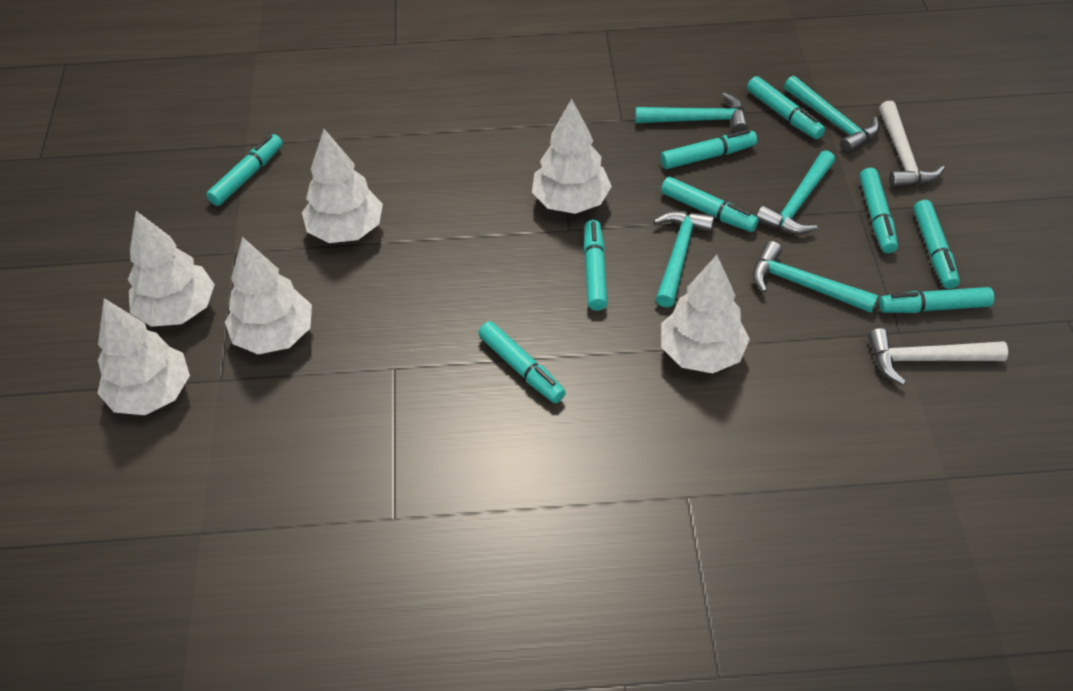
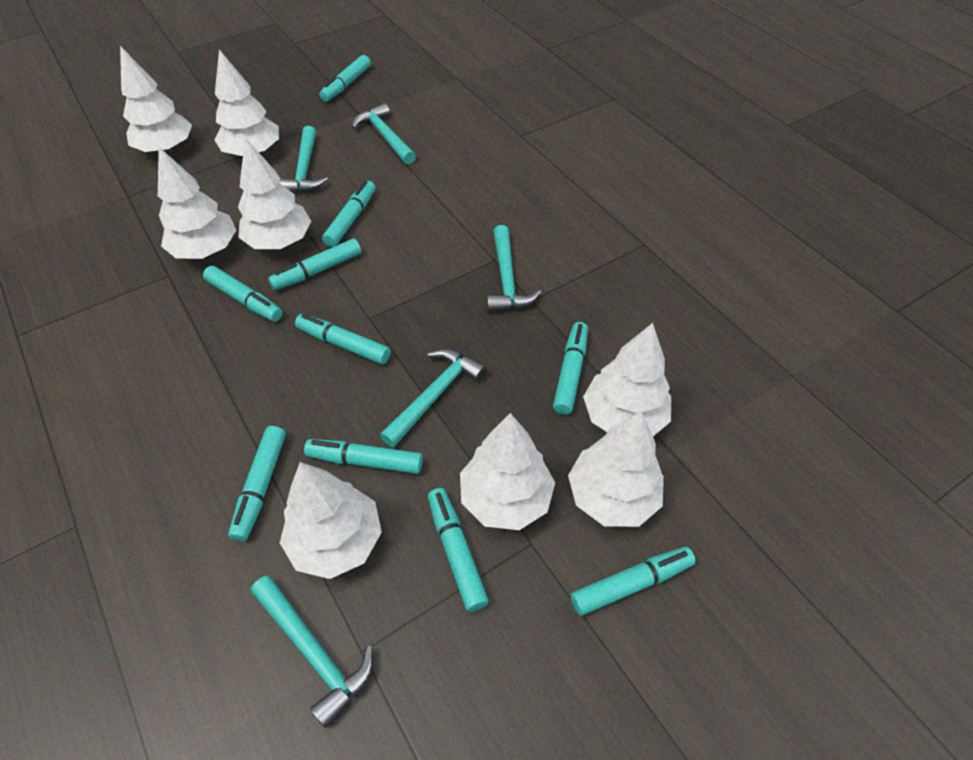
turquoise marker: [206,134,283,206] [478,321,566,403] [584,220,608,311] [661,129,757,169] [661,177,759,232] [747,76,825,139] [860,168,898,253] [879,287,994,313] [913,200,960,289] = 9 -> [203,266,283,322] [228,426,286,542] [268,239,361,290] [295,314,391,364] [304,439,423,474] [320,55,371,102] [322,181,376,247] [428,488,489,612] [553,322,588,415] [571,547,696,616] = 10
white hammer: [868,328,1008,385] [879,101,945,189] = 2 -> none = 0
white tree: [97,298,190,415] [128,211,215,327] [225,237,312,355] [302,129,383,243] [532,99,612,214] [661,255,750,373] = 6 -> [120,46,192,153] [158,147,236,259] [214,49,279,156] [238,138,311,249] [280,462,382,579] [460,413,555,530] [568,411,664,527] [583,323,671,436] = 8

